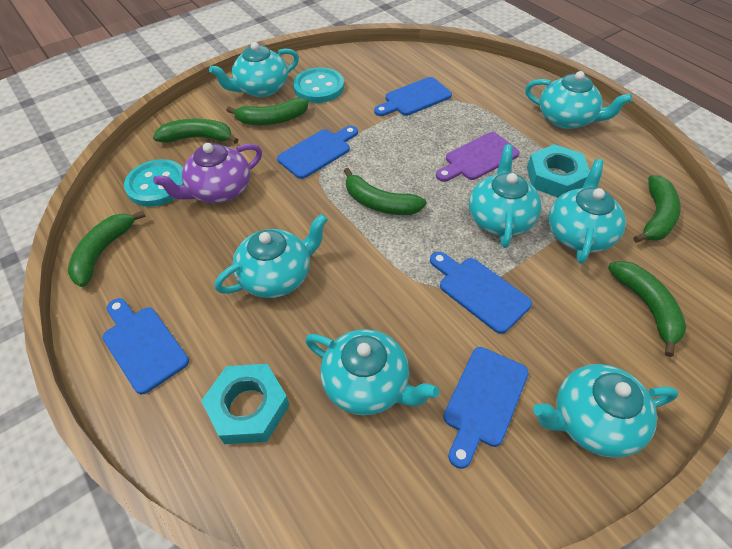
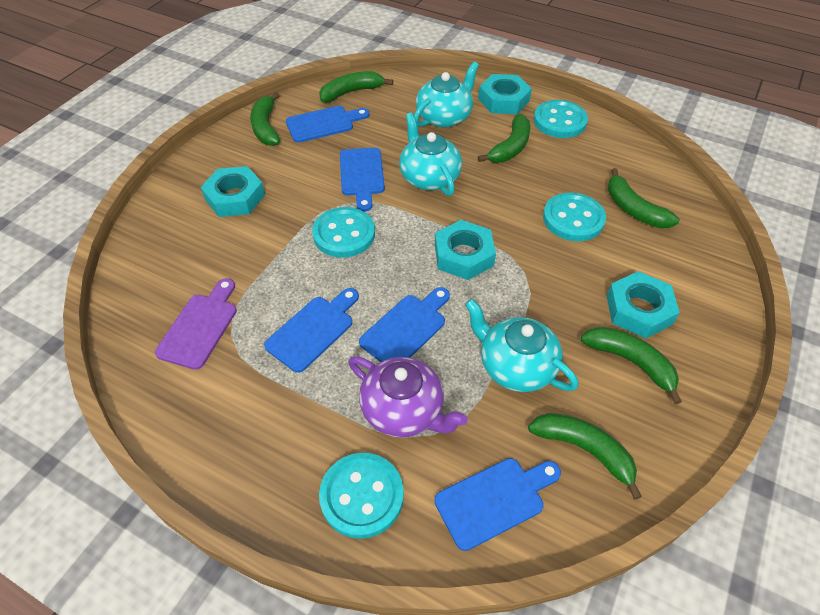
turquoise button: [124,159,184,207] [293,67,344,103] = 2 -> [312,207,375,258] [319,453,404,539] [534,100,588,138] [543,193,606,241] = 4
turquoise nut: [201,364,290,444] [527,144,590,197] = 2 -> [201,166,265,217] [435,220,496,280] [478,74,532,114] [607,271,680,338] = 4
turquoise teapot: [209,42,299,97] [215,214,328,298] [305,329,440,415] [469,145,541,248] [525,71,632,129] [533,364,679,458] [549,159,626,264] = 7 -> [399,113,462,196] [414,61,479,128] [465,299,578,392] = 3

